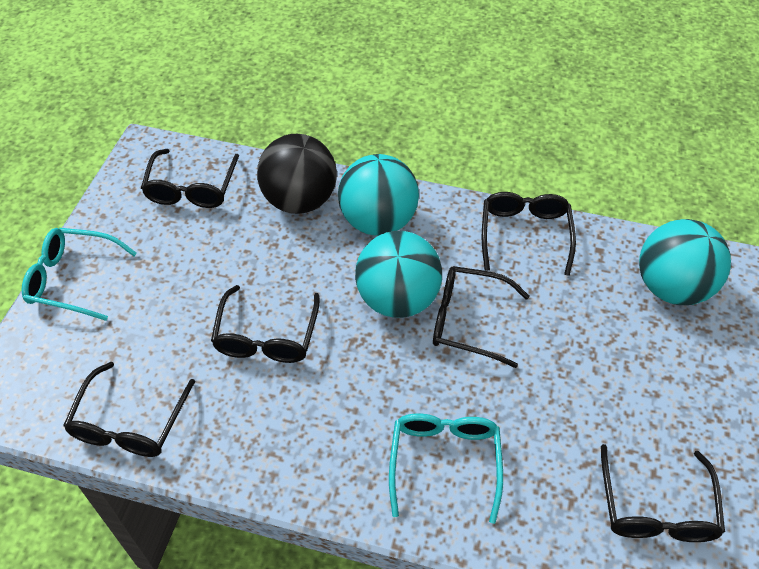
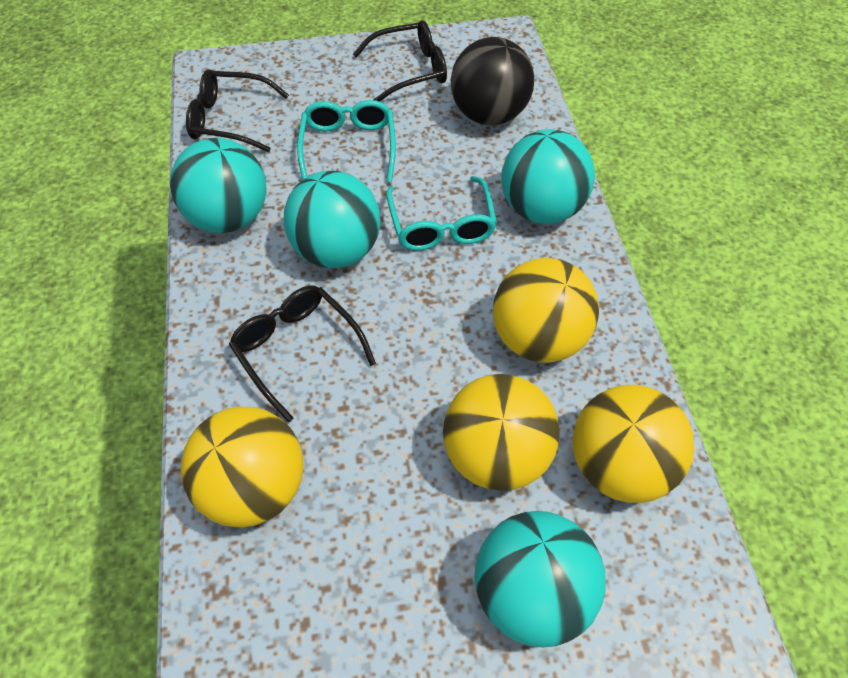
black glasses: [63,362,195,457] [141,149,239,208] [211,285,320,363] [433,266,530,368] [482,192,576,276] [601,444,725,542] = 6 -> [186,69,289,152] [229,285,376,422] [353,20,447,102] = 3
turquoise ball: [338,154,419,236] [355,231,442,318] [639,219,731,305] = 3 -> [170,138,267,233] [284,170,381,268] [474,511,606,647] [501,129,595,224] = 4
yellow ball: none = 0 -> [180,406,303,528] [443,374,560,491] [493,258,599,363] [573,385,694,503] = 4

